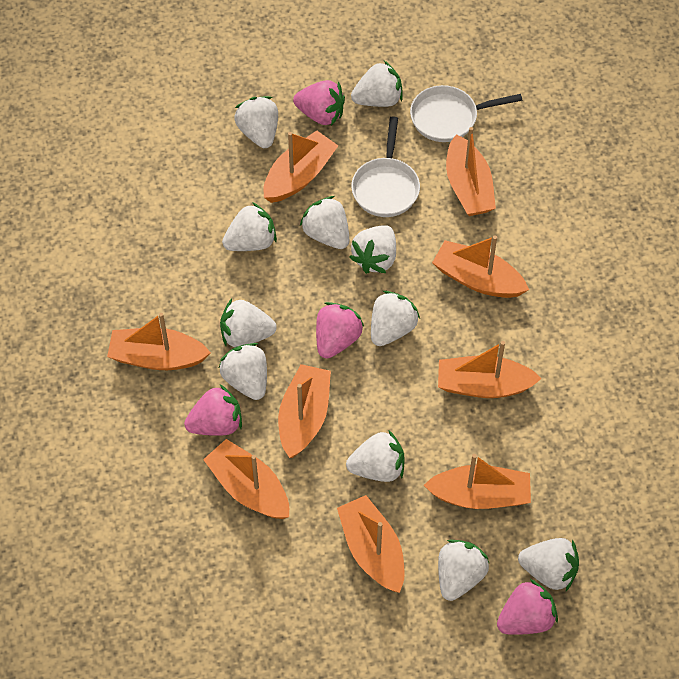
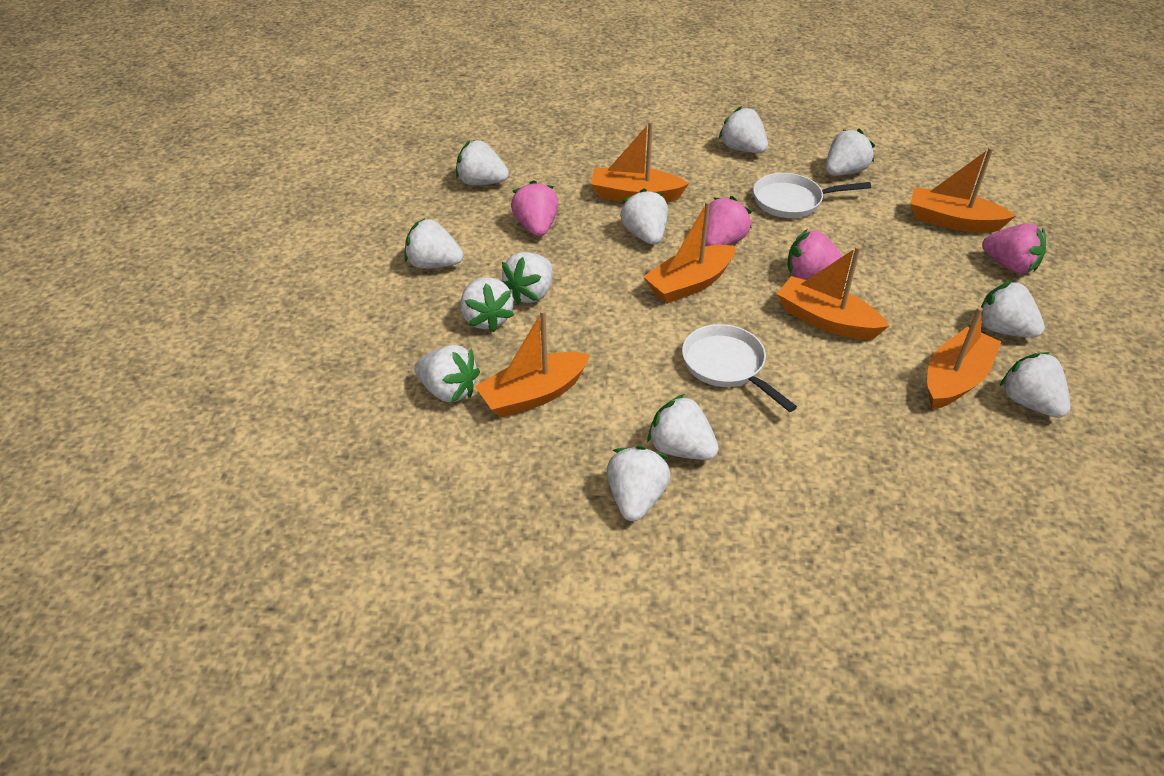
orange boat: [107,313,211,370] [203,439,289,519] [263,131,338,203] [278,364,331,458] [337,495,405,593] [424,454,531,509] [432,235,529,298] [438,341,542,398] [446,127,496,216] = 9 -> [475,310,590,418] [591,121,689,203] [643,201,735,304] [777,246,889,340] [910,147,1015,233] [927,307,1001,409] = 6
white strawberry: [219,343,267,400] [220,299,277,347] [222,202,277,251] [234,96,278,148] [300,196,349,249] [346,430,404,482] [349,225,396,274] [351,61,403,107] [371,291,420,346] [438,540,489,601] [518,538,579,591] = 11 -> [405,218,463,269] [414,345,480,402] [456,140,509,185] [461,277,514,332] [502,252,553,305] [607,446,671,521] [620,188,668,245] [647,394,719,460] [719,106,768,153] [826,129,875,176] [981,280,1045,338] [1000,352,1070,418] = 12

